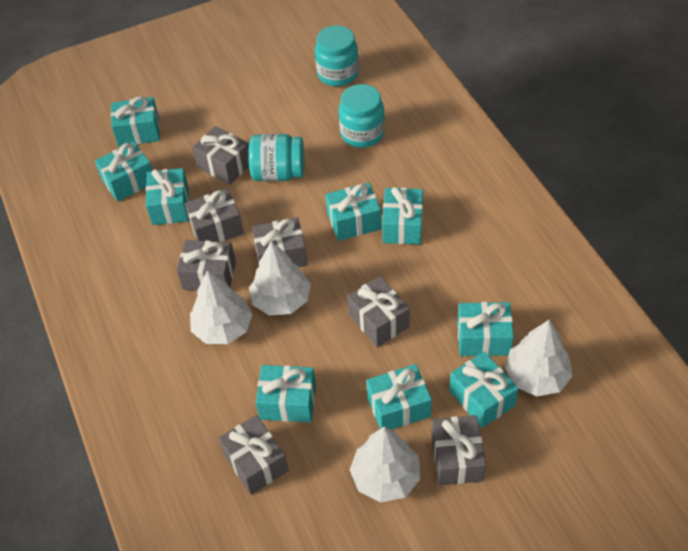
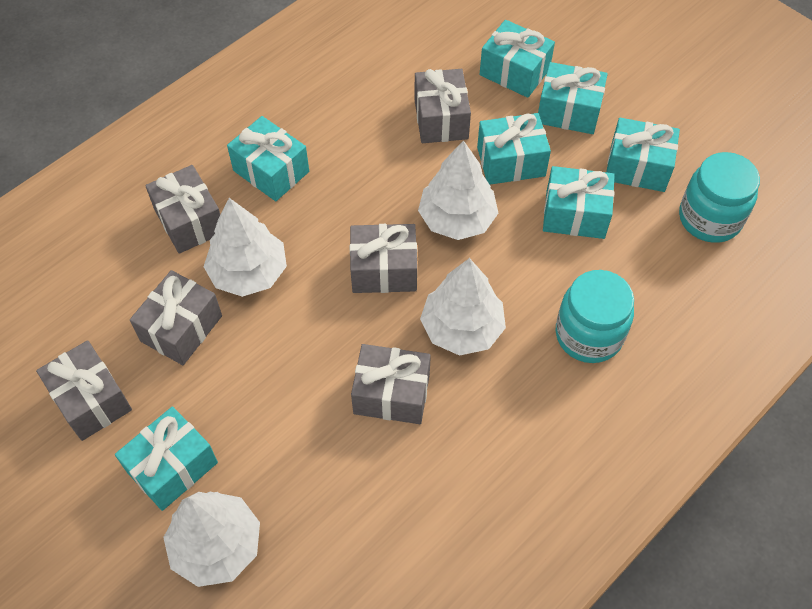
grey gift: [177,240,236,291] [185,188,244,242] [192,126,249,185] [219,415,288,495] [252,217,308,267] [347,276,410,347] [431,415,486,486] = 7 -> [36,340,132,441] [130,270,222,365] [145,165,220,254] [350,224,417,293] [351,344,431,424] [414,69,471,143] = 6
turquoise gift: [95,141,153,202] [111,96,160,147] [146,168,189,225] [256,365,316,422] [326,183,382,241] [366,364,432,430] [382,187,423,244] [449,351,518,428] [457,302,514,356] = 9 -> [115,407,218,511] [227,116,309,201] [477,113,551,185] [480,20,555,98] [538,62,608,134] [543,166,615,239] [606,118,680,192] = 7
turquoise jar: [248,134,304,181] [315,25,359,86] [339,84,385,148] = 3 -> [556,270,634,363] [679,152,760,243] = 2

